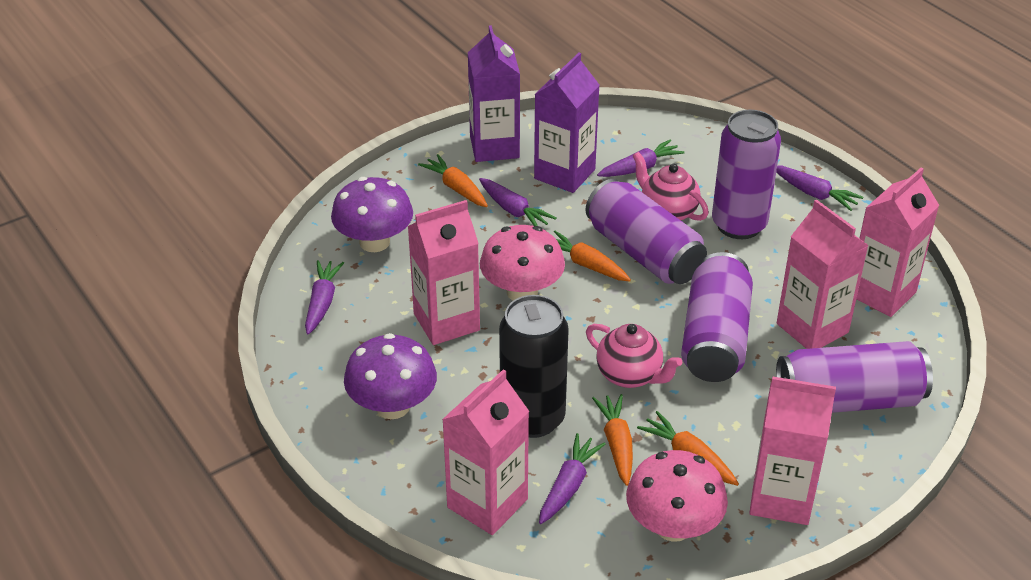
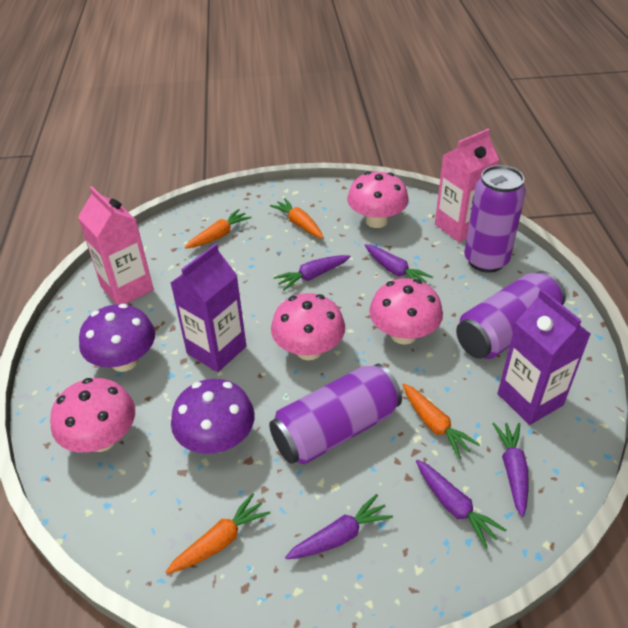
black can: [499,295,569,438] = 1 -> none = 0
pink carton: [407,200,480,345] [442,370,529,535] [749,376,836,525] [777,199,869,349] [856,167,939,317] = 5 -> [78,186,154,304] [435,129,499,242] = 2
pink mushroom: [480,225,565,301] [626,450,728,542] = 2 -> [50,378,135,453] [271,293,345,360] [347,172,409,228] [369,278,443,345] = 4
pink teapot: [586,324,682,388] [632,152,709,221] = 2 -> none = 0
purple can: [586,179,707,284] [681,252,753,382] [712,110,781,239] [776,341,933,413] = 4 -> [269,364,402,464] [456,271,566,359] [464,165,526,273] = 3

